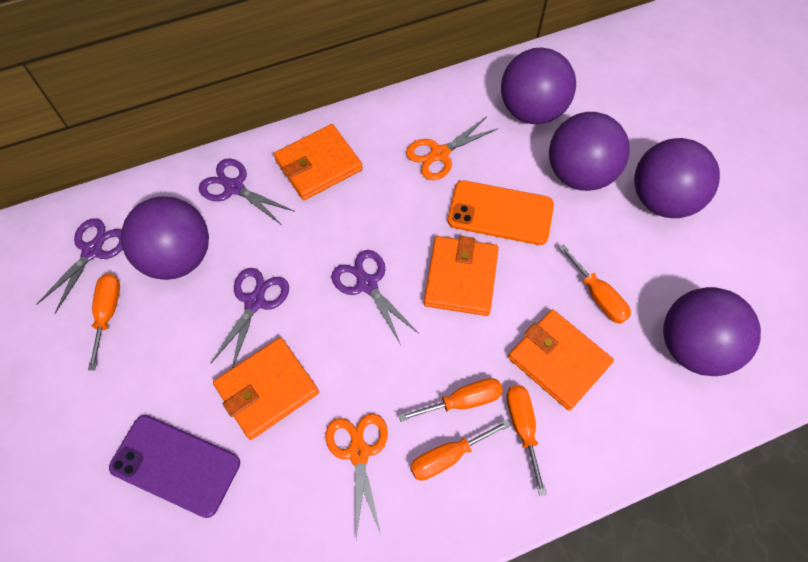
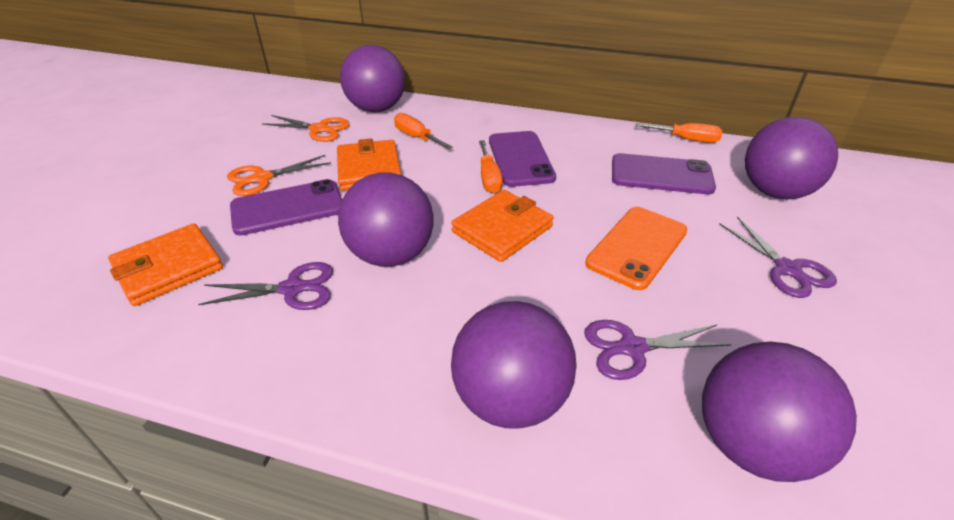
orange screwdriver: [88,274,120,371] [398,378,503,422] [410,420,511,480] [507,385,547,496] [559,244,631,324] = 5 -> [394,113,452,149] [479,140,503,193] [636,123,722,143] = 3
orange wallet: [213,338,319,440] [274,124,363,200] [424,236,499,316] [508,309,614,410] = 4 -> [108,223,223,306] [337,138,401,191] [451,190,554,262] = 3
purple phone: [109,415,240,518] = 1 -> [230,179,342,235] [489,131,556,187] [612,153,716,194] = 3
purple scissors: [36,218,123,314] [199,158,294,225] [210,268,289,368] [331,250,418,345] = 4 -> [198,262,333,310] [584,320,732,380] [720,217,837,298] = 3

